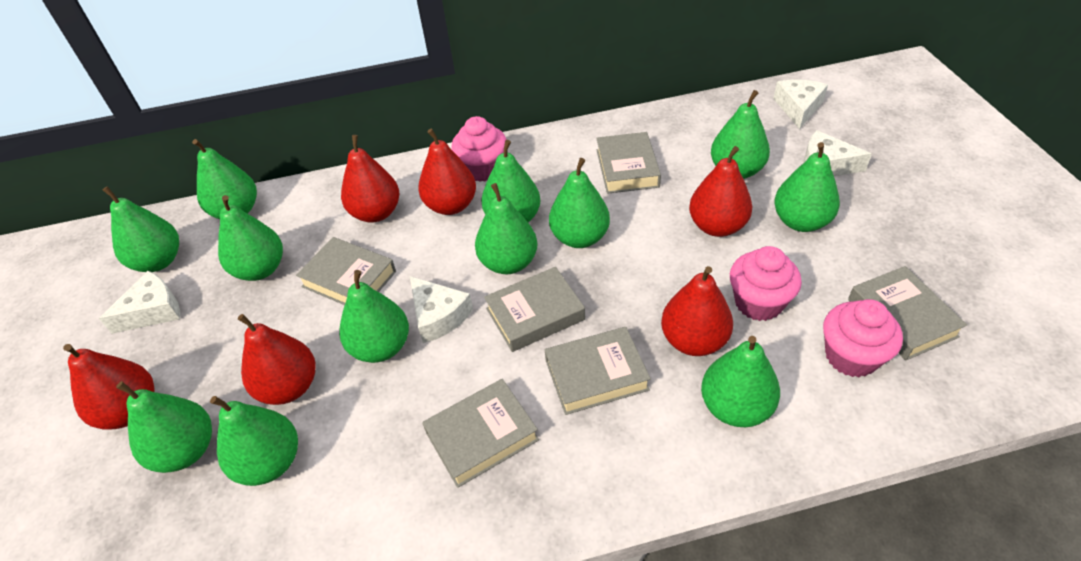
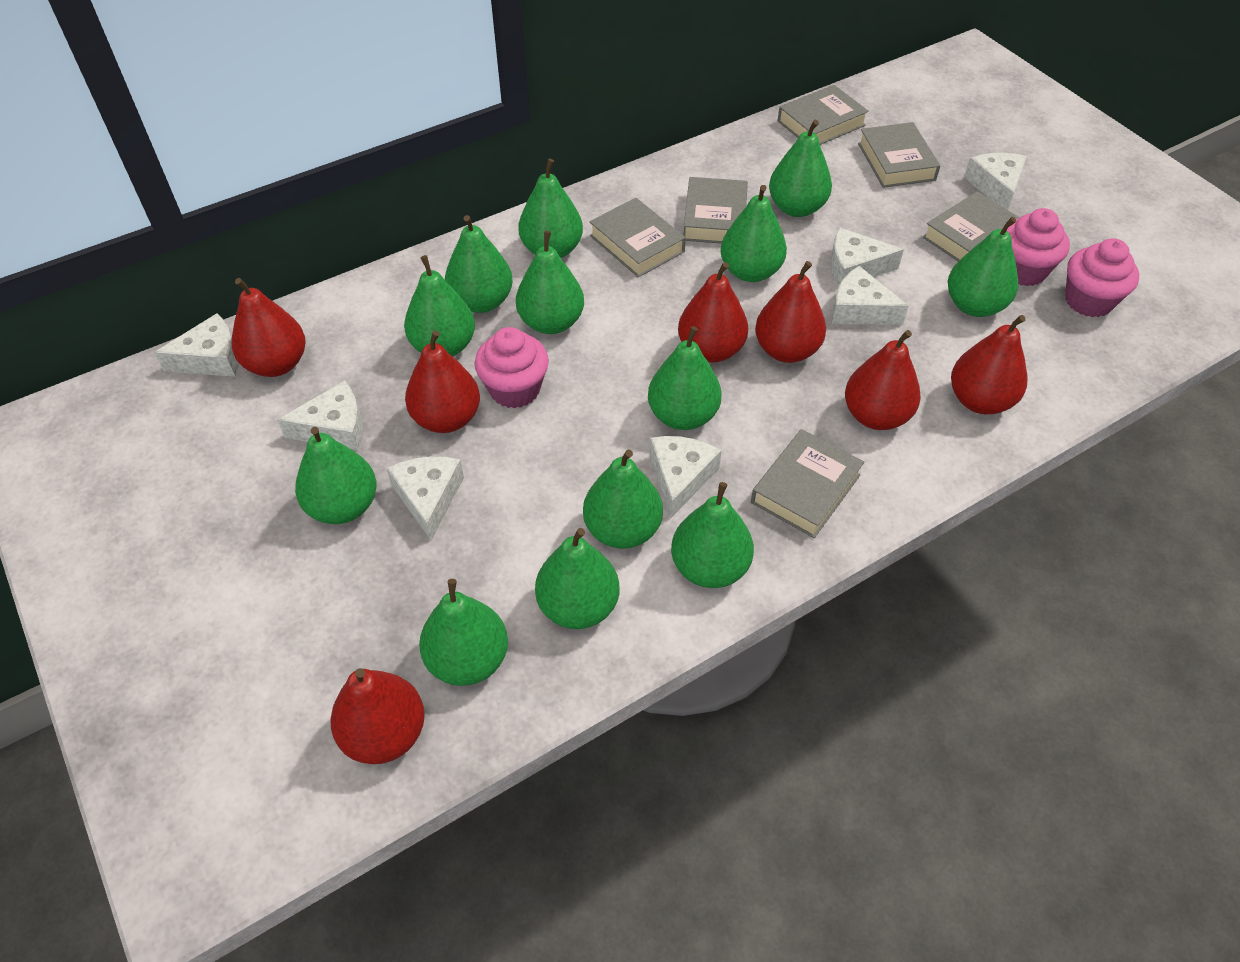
green pear: [103,186,179,272] [116,381,212,473] [192,139,257,219] [210,396,298,486] [218,195,283,281] [339,270,409,363] [475,183,537,274] [481,140,541,223] [549,158,610,248] [701,336,780,427] [711,90,770,179] [774,142,840,232] = 12 -> [295,427,377,524] [404,255,475,357] [419,579,508,686] [445,215,513,313] [516,231,584,334] [518,159,583,258] [535,528,619,629] [583,450,663,549] [648,326,722,430] [671,482,754,588] [720,185,787,282] [769,120,832,217] [948,217,1018,317] = 13
red pear: [63,344,155,430] [238,314,316,405] [341,135,399,223] [418,129,476,215] [661,266,733,356] [689,146,752,237] = 6 -> [232,278,306,377] [331,668,425,764] [405,331,480,433] [678,262,748,363] [755,261,826,363] [845,330,921,430] [951,315,1027,414] = 7
white cheese: [99,271,180,334] [410,276,473,343] [773,79,828,129] [804,130,872,176] = 4 -> [154,313,239,377] [278,381,363,451] [386,456,464,540] [650,436,722,518] [830,227,904,286] [832,266,909,325] [964,153,1027,210] = 7

